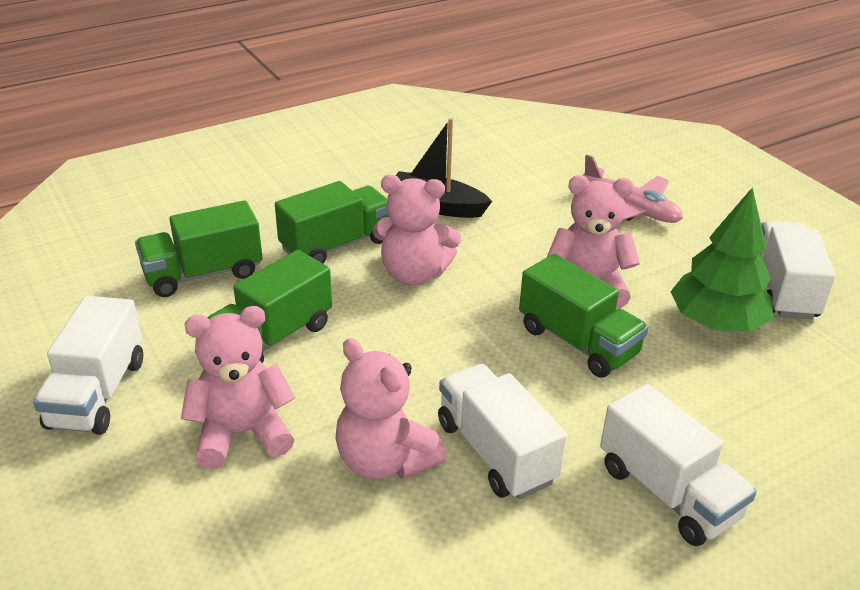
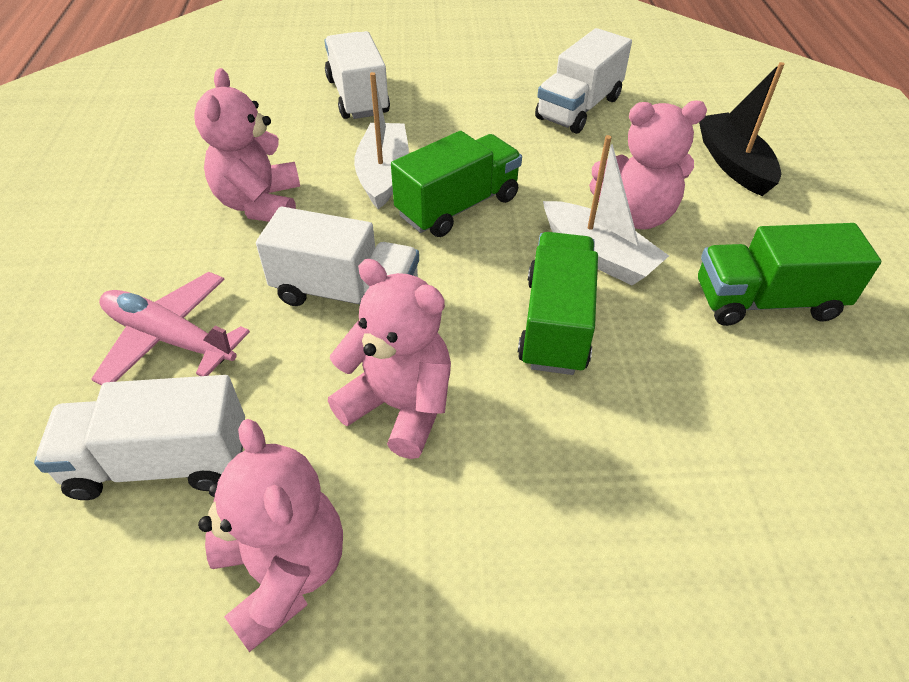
green tree: [670,187,773,332] = 1 -> none = 0
green truck: [135,200,262,297] [207,250,332,363] [275,181,389,263] [519,254,648,378] = 4 -> [391,131,522,237] [518,232,598,375] [698,223,882,326] = 3
white boat: none = 0 -> [354,72,409,209] [543,135,669,286] = 2

